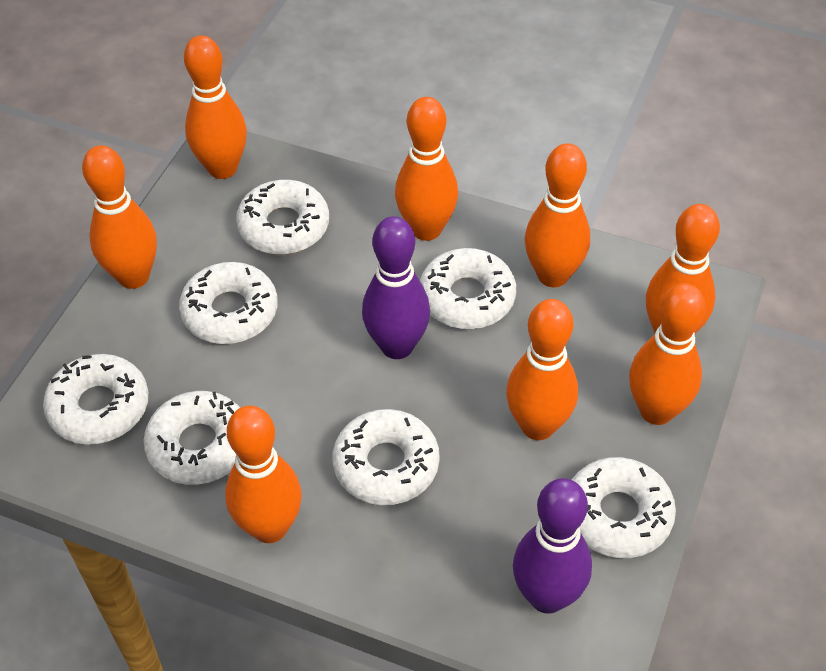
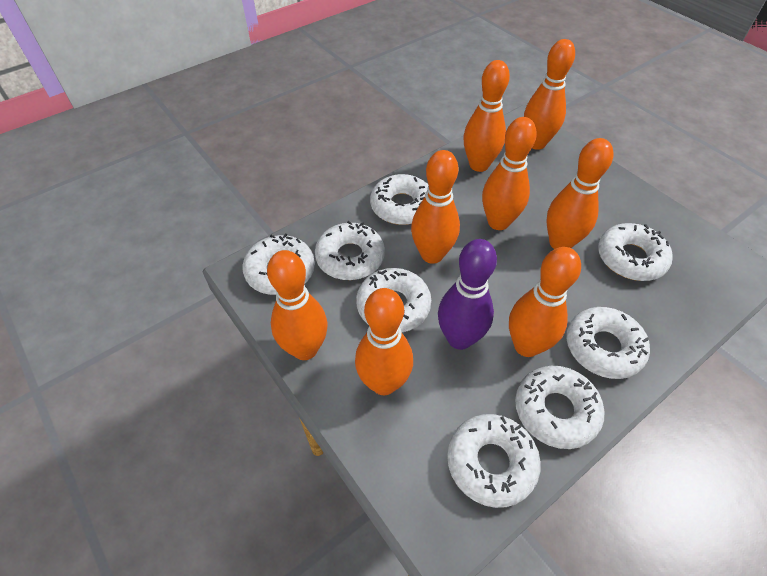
purple bowling pin: [362,216,430,359] [513,478,592,614] = 2 -> [438,239,497,350] = 1
white donut: [43,354,149,445] [144,391,240,485] [179,262,278,344] [236,180,329,255] [333,409,440,505] [420,248,516,329] [572,457,676,558] = 7 -> [242,233,315,295] [315,221,385,280] [356,268,431,332] [370,174,429,225] [447,414,541,508] [515,366,604,449] [566,307,650,379] [598,223,673,281] = 8

